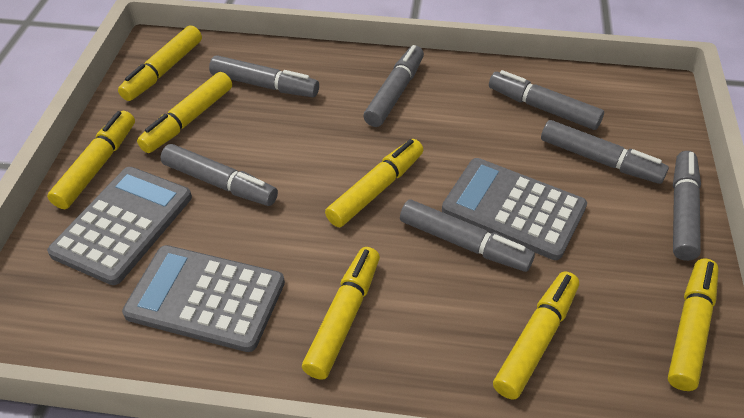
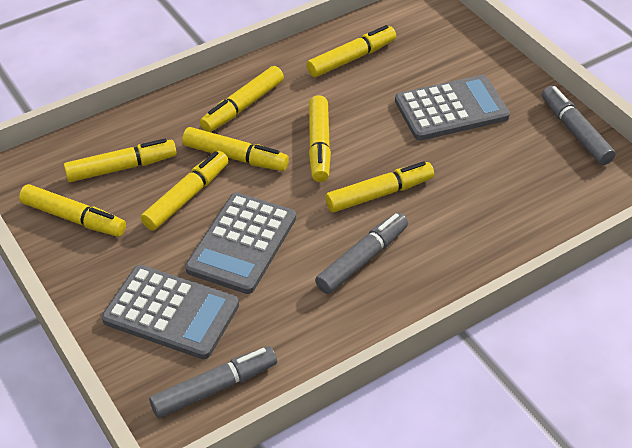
grey marker: [160,144,278,206] [209,55,319,97] [363,45,424,127] [400,199,535,272] [489,70,604,130] [541,120,669,184] [673,151,701,261] = 7 -> [149,346,277,418] [315,212,408,294] [542,86,616,165] = 3
yellow marker: [47,111,135,209] [118,25,202,101] [137,72,232,153] [302,247,380,380] [325,139,423,227] [493,272,579,400] [668,258,719,391] = 7 -> [19,184,126,237] [64,139,177,182] [141,151,229,231] [182,127,289,171] [200,66,284,132] [307,25,396,77] [309,95,331,182] [325,161,434,213] = 8

